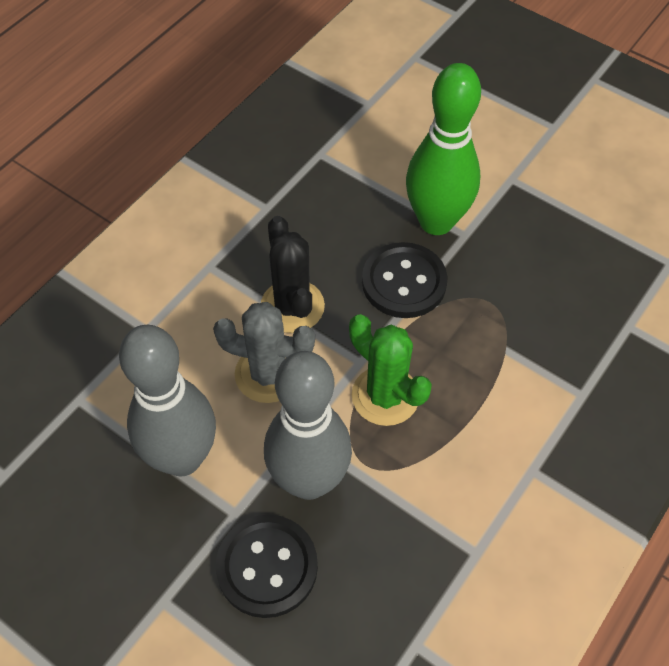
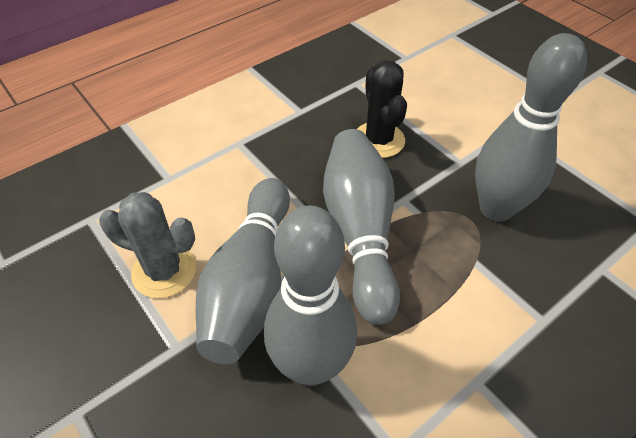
black button: [216,515,318,618] [362,242,448,318] = 2 -> none = 0
green bowling pin: [406,63,481,235] = 1 -> none = 0
green cactus: [349,314,432,426] = 1 -> none = 0
grey bowling pin: [119,325,216,476] [264,351,352,500] = 2 -> [196,178,290,364] [264,205,357,386] [323,129,400,325] [475,33,587,222] = 4

